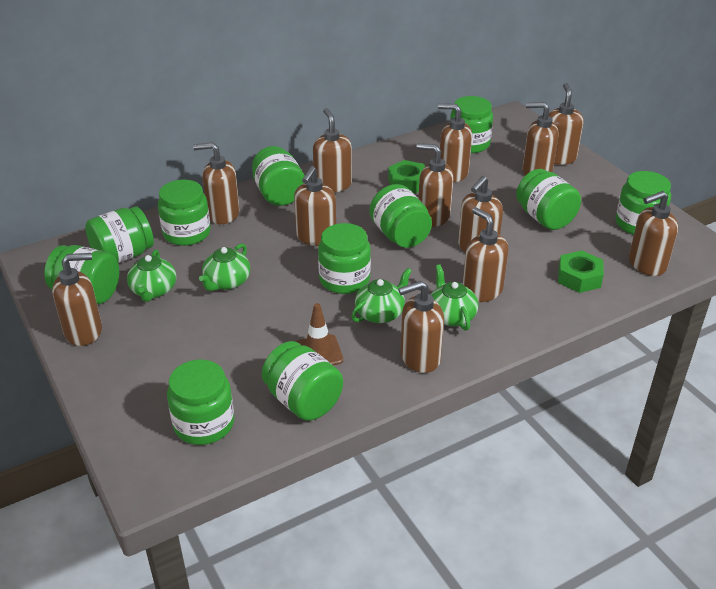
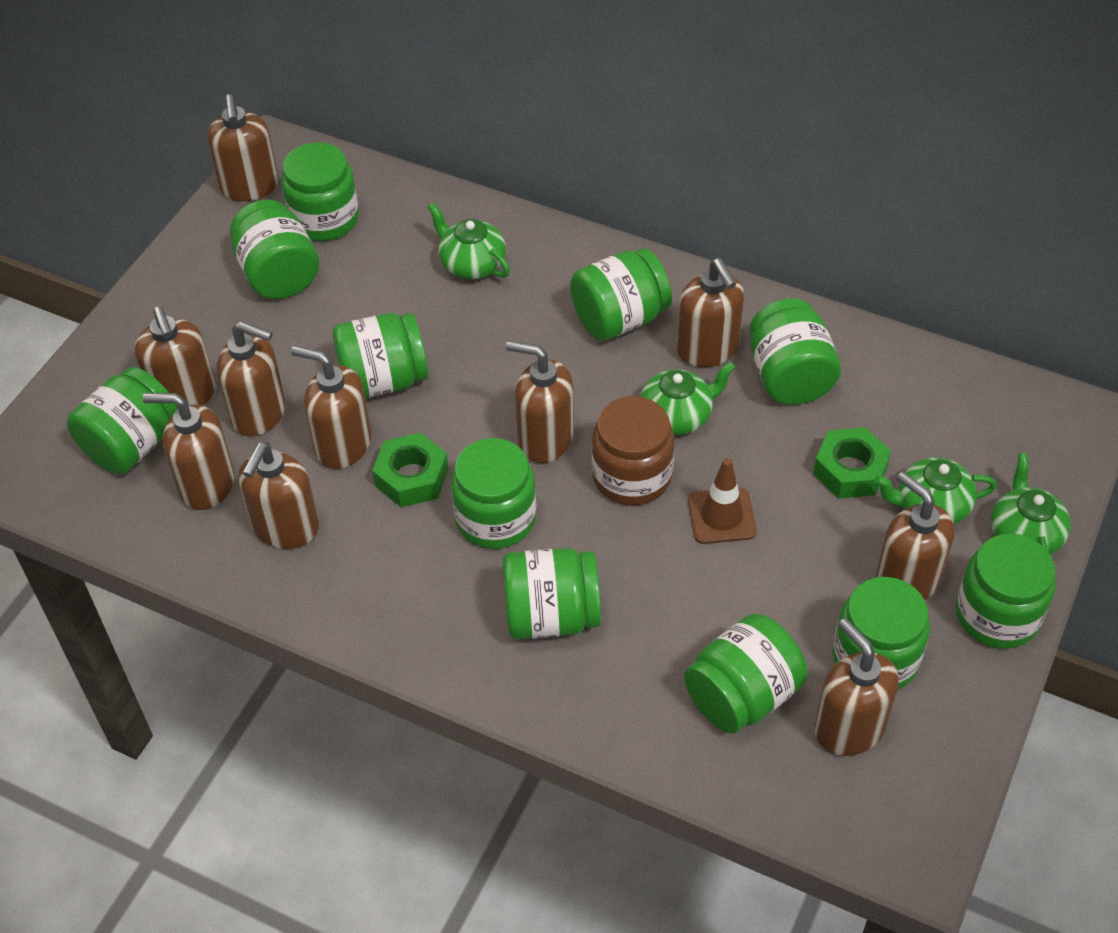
brown jar: none = 0 -> [592,396,674,506] = 1
brown soap dispenser: [52,253,102,346] [193,142,240,224] [294,166,336,246] [313,108,352,192] [398,281,444,373] [417,143,454,227] [438,103,472,182] [458,176,503,252] [463,207,508,302] [523,102,559,175] [549,83,584,165] [629,191,678,276] = 12 -> [135,306,216,408] [142,393,235,510] [207,94,279,201] [217,321,285,436] [238,442,319,549] [291,346,371,469] [506,341,574,463] [677,258,744,367] [815,618,899,756] [875,471,955,600] = 10

